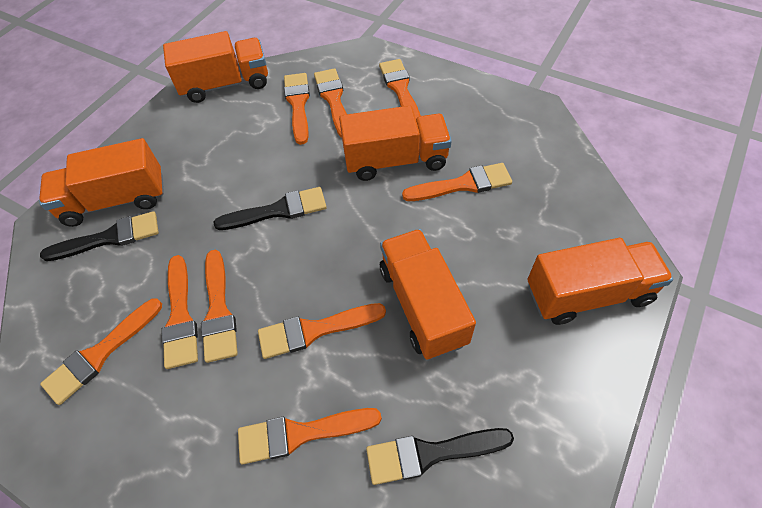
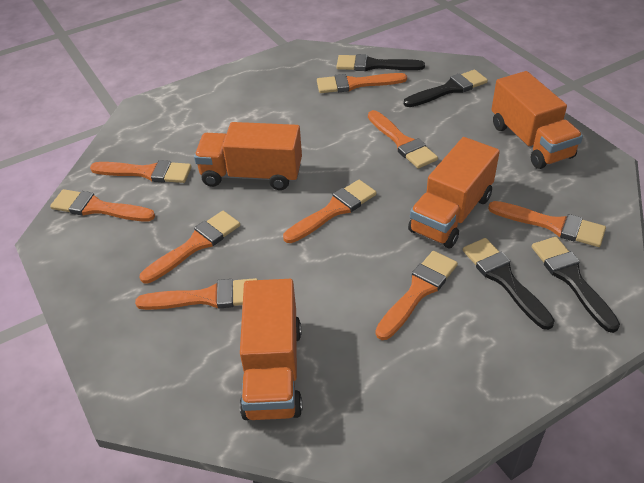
black brush: [40,211,159,261] [214,187,327,230] [366,428,514,485] = 3 -> [336,54,425,71] [404,70,488,107] [463,238,555,330] [532,237,620,333] = 4
orange truck: [39,138,164,227] [163,31,268,103] [339,106,452,181] [380,229,476,360] [528,238,673,325] = 5 -> [194,122,302,190] [240,279,302,420] [408,137,500,248] [491,71,583,169] = 4

